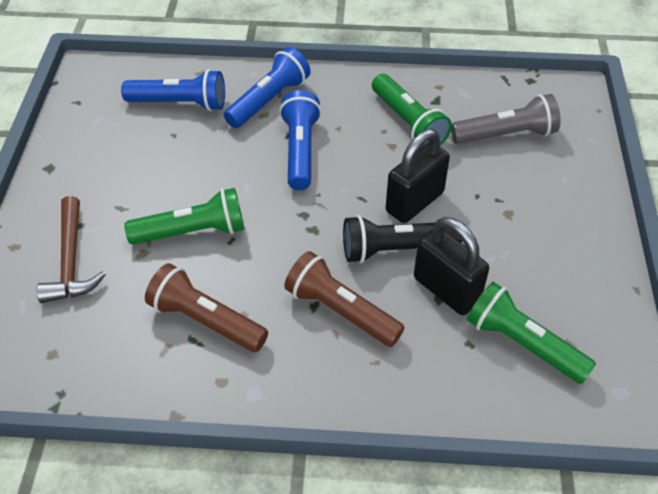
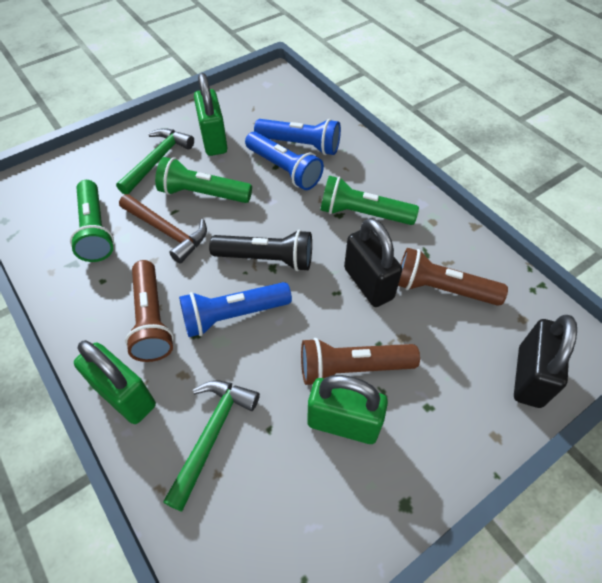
brown flashlight: [145,263,268,352] [284,251,405,347] = 2 -> [125,260,174,362] [301,338,420,385] [398,248,508,306] = 3
green hammer: none = 0 -> [116,128,194,194] [163,380,260,512] = 2
green padlock: none = 0 -> [74,340,156,424] [194,73,227,156] [307,375,388,444] = 3
grey flashlight: [451,94,560,144] = 1 -> none = 0

